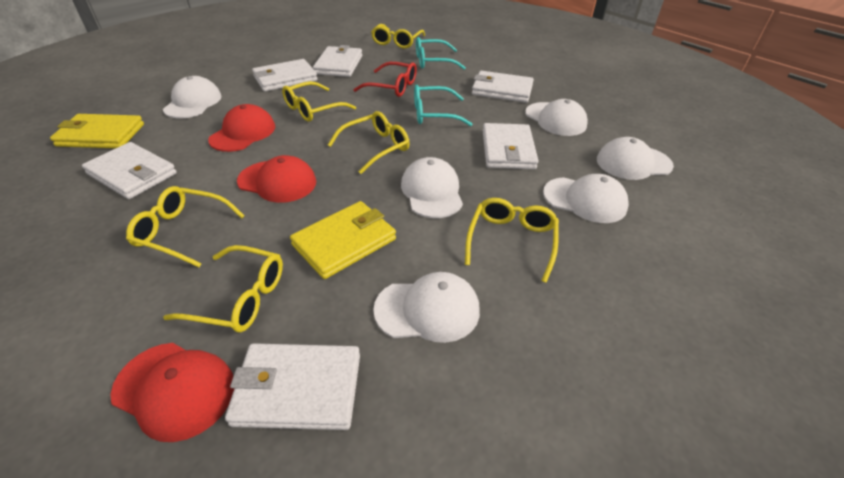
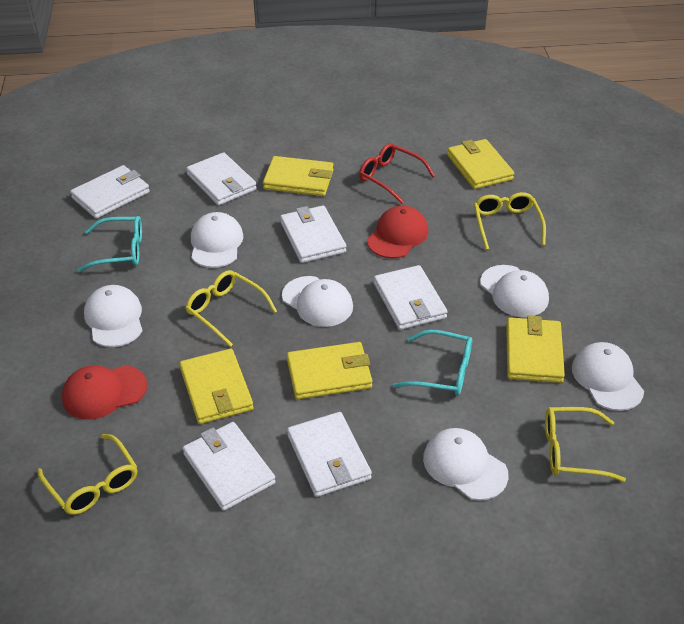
red cap: [111,343,234,442] [208,104,275,152] [237,155,316,203] = 3 -> [62,365,147,420] [367,205,428,259] = 2
yellow glasses: [126,186,244,267] [163,245,283,333] [282,81,356,121] [328,111,410,174] [371,24,425,48] [465,198,559,283] = 6 -> [37,434,137,515] [186,270,277,347] [474,192,546,250] [545,407,626,482] = 4
yellow wallet: [50,114,144,148] [290,201,396,279] = 2 -> [180,349,253,424] [263,156,334,196] [287,342,372,399] [447,139,514,189] [506,315,565,383] = 5

